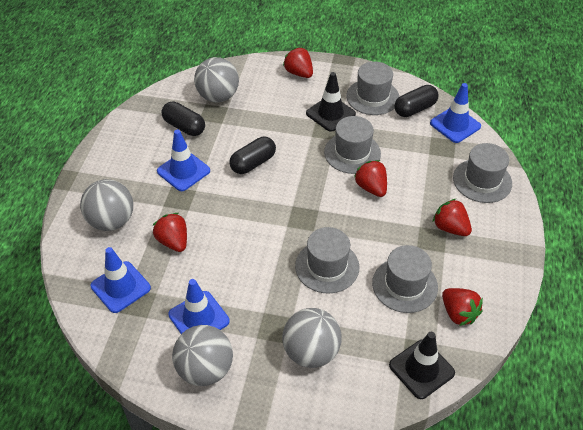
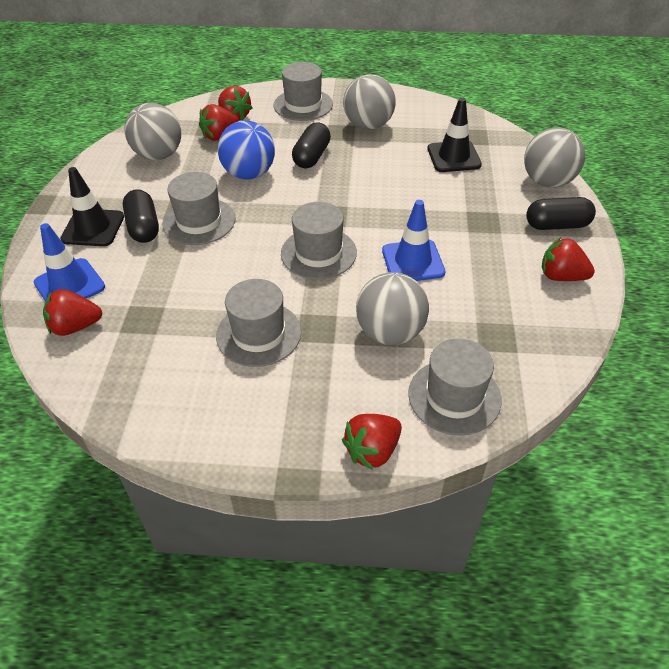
blue ball: none = 0 -> [217,121,275,180] = 1
blue traffic cone: [90,247,151,313] [157,129,210,191] [168,279,230,334] [430,83,481,143] = 4 -> [34,223,105,302] [382,200,446,281] = 2

